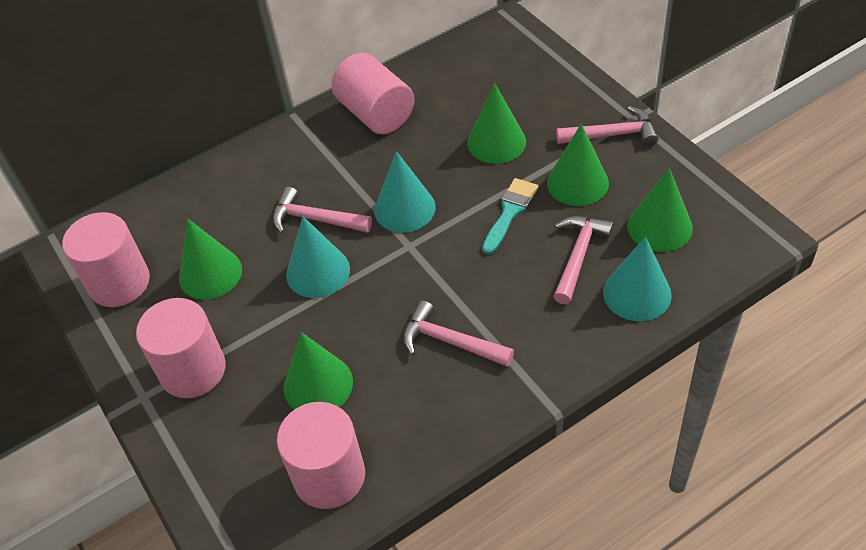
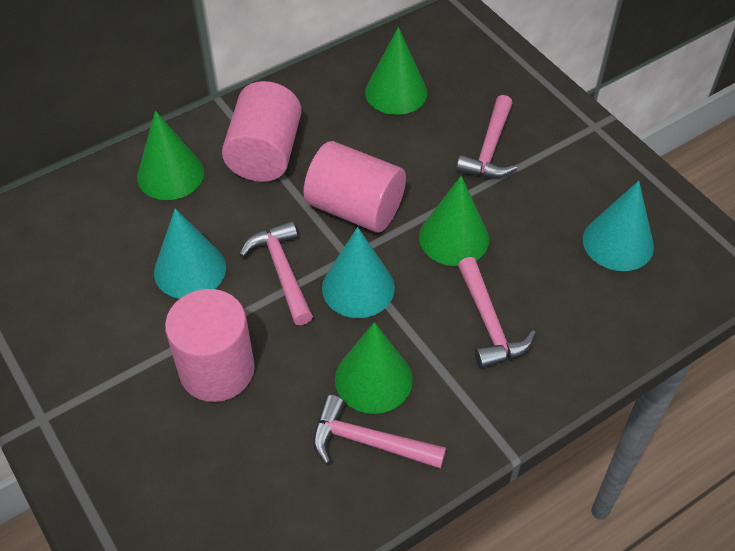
green cone: [179,219,242,300] [283,332,353,410] [467,83,526,164] [547,124,609,206] [627,168,693,252] = 5 -> [137,111,204,200] [335,322,413,414] [365,27,427,115] [419,176,489,266] = 4
pink cylinder: [62,212,150,307] [136,298,226,398] [277,402,365,509] [331,53,414,134] = 4 -> [165,289,255,402] [222,81,302,182] [303,141,406,233] = 3
turquoise brush: [482,178,539,255] = 1 -> none = 0

